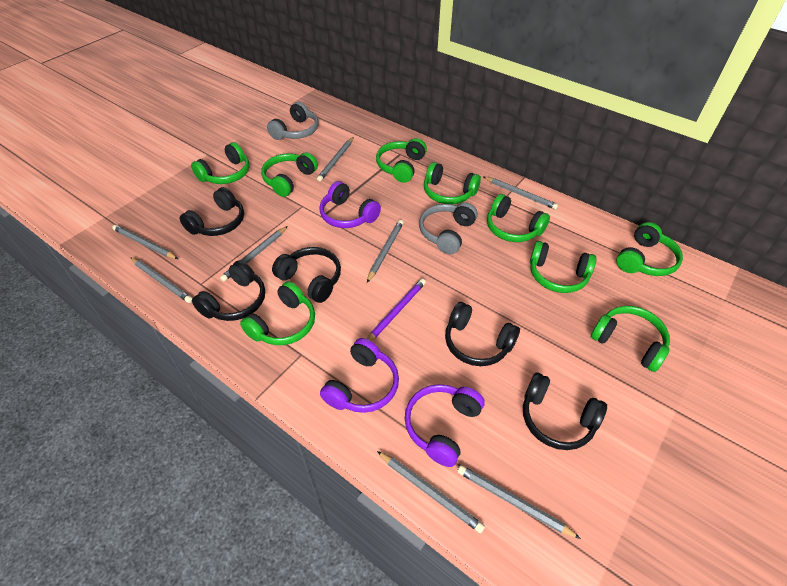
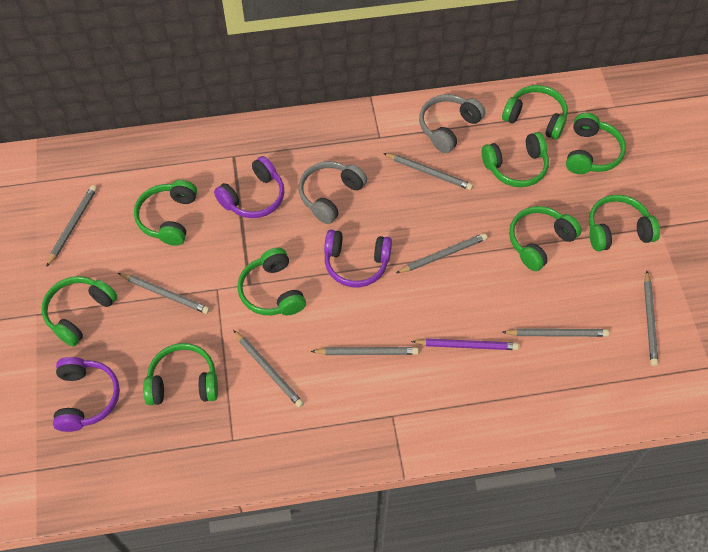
black headphones: [180,187,244,236] [192,260,265,321] [272,247,341,303] [445,302,520,366] [523,372,607,450] = 5 -> none = 0

